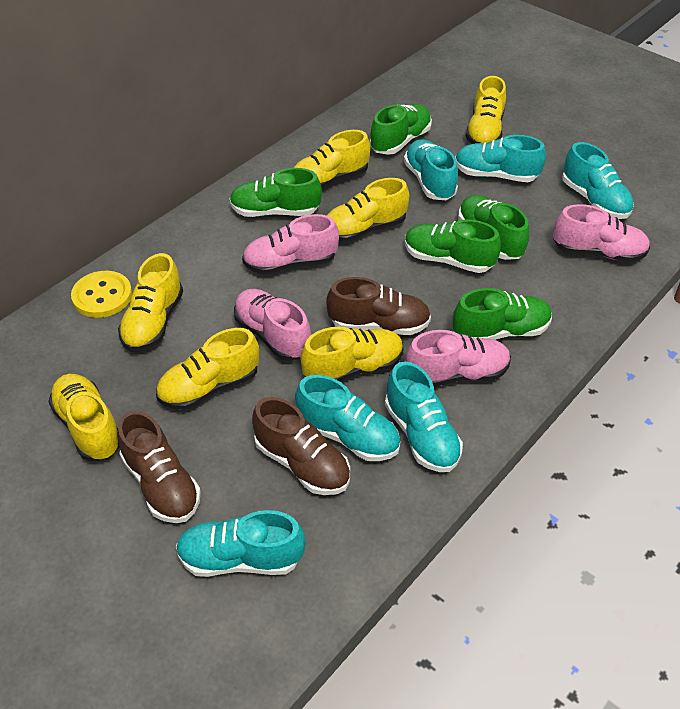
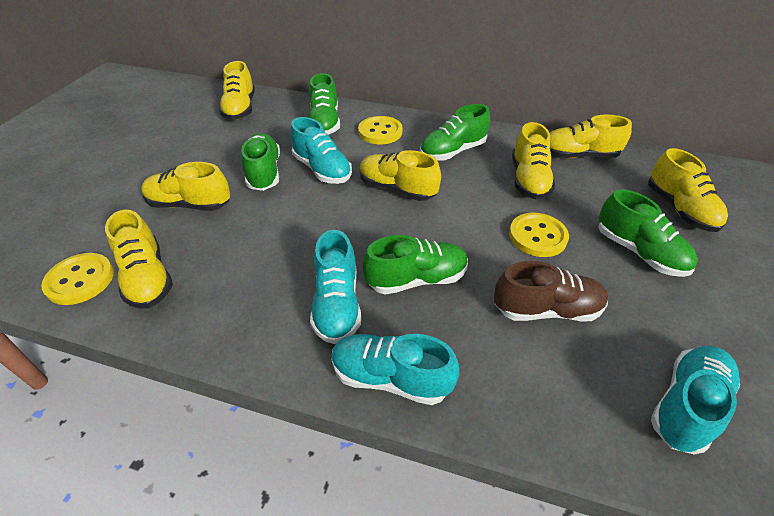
brown shoe: [117,411,201,523] [252,397,350,495] [326,277,431,335] = 3 -> [494,261,608,322] = 1
pink shoe: [234,289,311,361] [242,214,339,275] [405,330,511,387] [553,204,650,262] = 4 -> none = 0
turquoise shoe: [176,510,306,577] [295,375,401,461] [385,361,463,472] [404,139,458,200] [455,135,546,182] [562,142,634,219] = 6 -> [290,117,352,184] [310,230,361,344] [331,334,459,405] [651,346,740,455] = 4
yellow button: [71,271,132,318] = 1 -> [41,253,114,305] [358,116,402,144] [509,213,569,257] = 3

